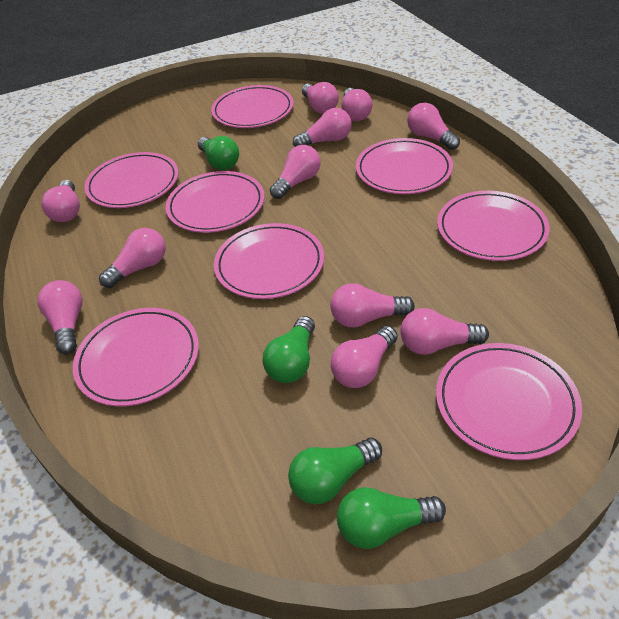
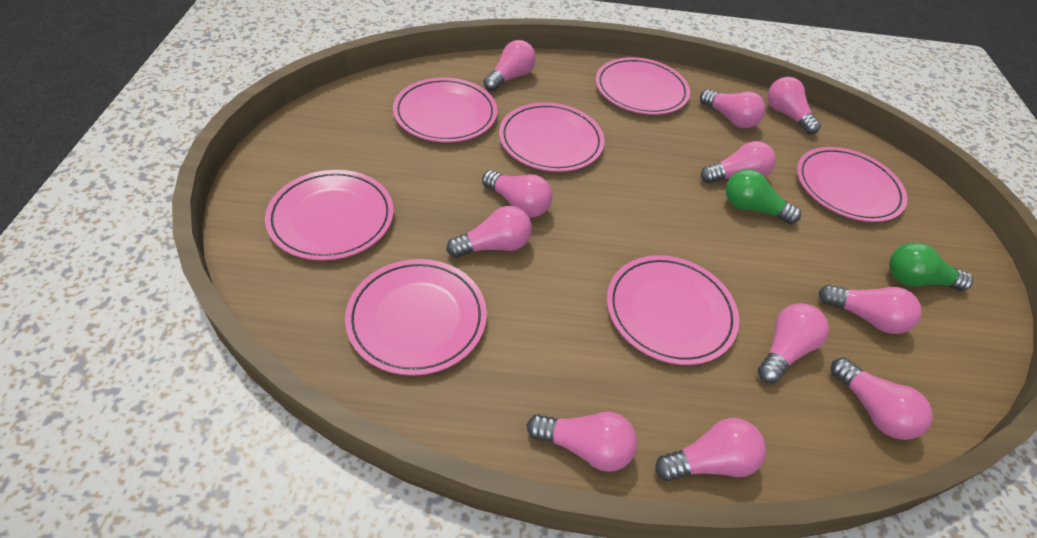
green light bulb: [197,136,239,170] [262,316,315,383] [288,438,382,504] [337,487,446,549] = 4 -> [726,169,801,224] [889,243,973,291] = 2
pink plate: [73,308,199,407] [84,152,179,208] [166,171,265,233] [211,85,294,128] [214,223,324,299] [356,138,453,194] [436,343,582,460] [437,191,550,261] = 8 -> [265,170,394,261] [345,259,487,376] [393,77,497,142] [499,102,604,172] [596,57,690,115] [607,255,739,365] [797,147,907,222] = 7

